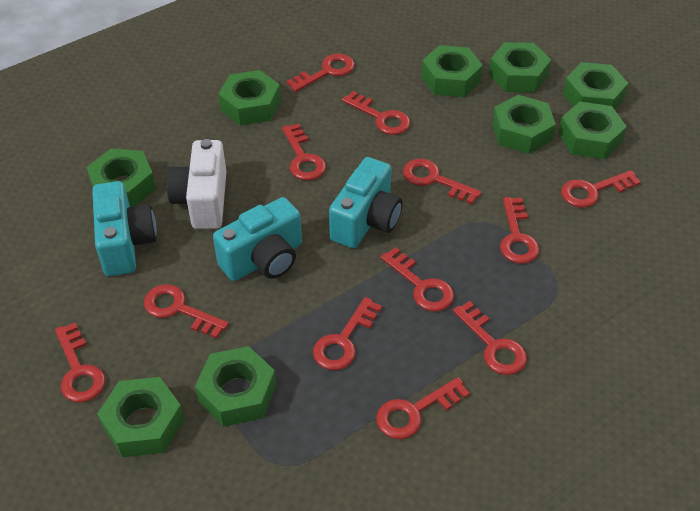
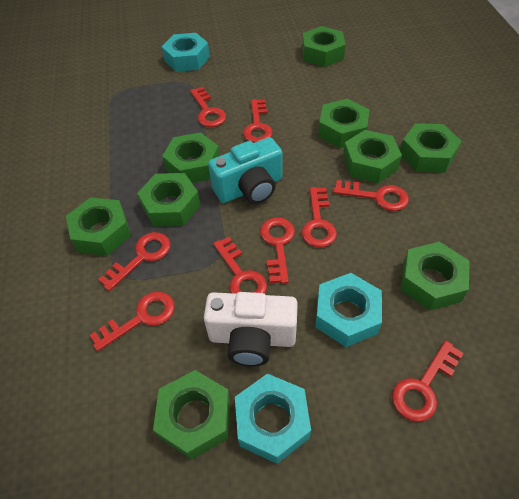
red key: [55,323,105,402] [144,284,229,339] [282,123,326,181] [286,54,355,92] [313,297,382,370] [342,91,410,135] [376,377,470,439] [381,247,454,312] [403,159,481,204] [453,301,527,375] [500,197,540,264] [561,170,641,208] = 12 -> [90,292,175,351] [98,232,170,291] [190,87,226,127] [213,237,267,294] [243,99,273,143] [260,217,295,284] [302,187,337,248] [333,180,409,211] [392,341,464,422] = 9
turquoise camera: [92,181,157,276] [213,197,302,281] [329,157,403,248] = 3 -> [208,137,283,204] = 1
turquoise nut: none = 0 -> [161,33,210,72] [235,374,311,464] [315,273,382,347] = 3

